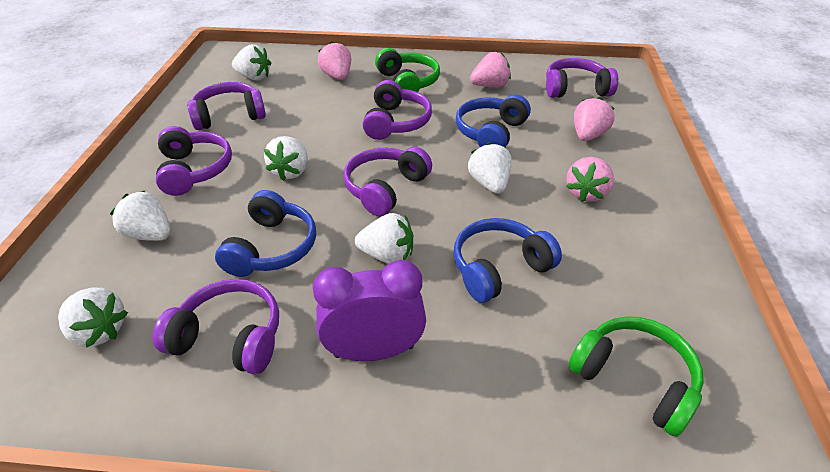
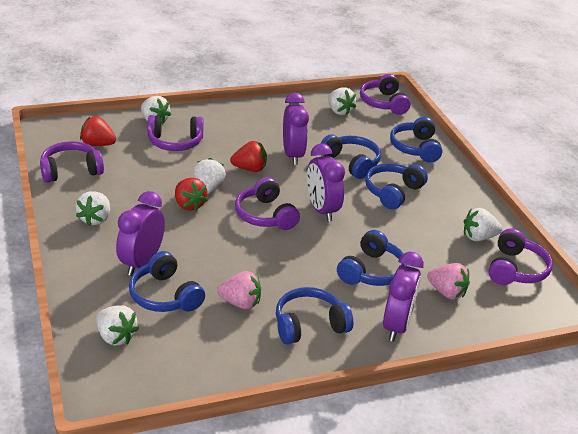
blue headphones: [215,190,316,277] [453,218,562,303] [456,95,531,147] = 3 -> [129,251,205,312] [276,287,353,345] [321,134,381,179] [337,230,407,286] [365,163,428,209] [390,117,442,163] = 6
green headphones: [375,48,440,92] [569,316,704,437] = 2 -> none = 0
pink strawberry: [318,41,351,80] [470,52,511,87] [566,157,614,202] [574,97,615,141] = 4 -> [217,271,261,309] [427,263,470,300] = 2
purple clock: [313,260,426,361] = 1 -> [116,191,165,276] [283,93,309,165] [307,143,345,222] [383,252,424,342] = 4
purple headphones: [152,279,279,374] [156,126,232,196] [187,82,266,130] [344,147,432,216] [363,80,432,140] [546,58,618,98] = 6 -> [40,141,104,183] [147,115,204,151] [235,177,300,230] [360,74,411,115] [489,228,553,285] = 5
red strawberry: none = 0 -> [80,116,116,146] [175,178,208,211] [230,141,267,172] = 3

